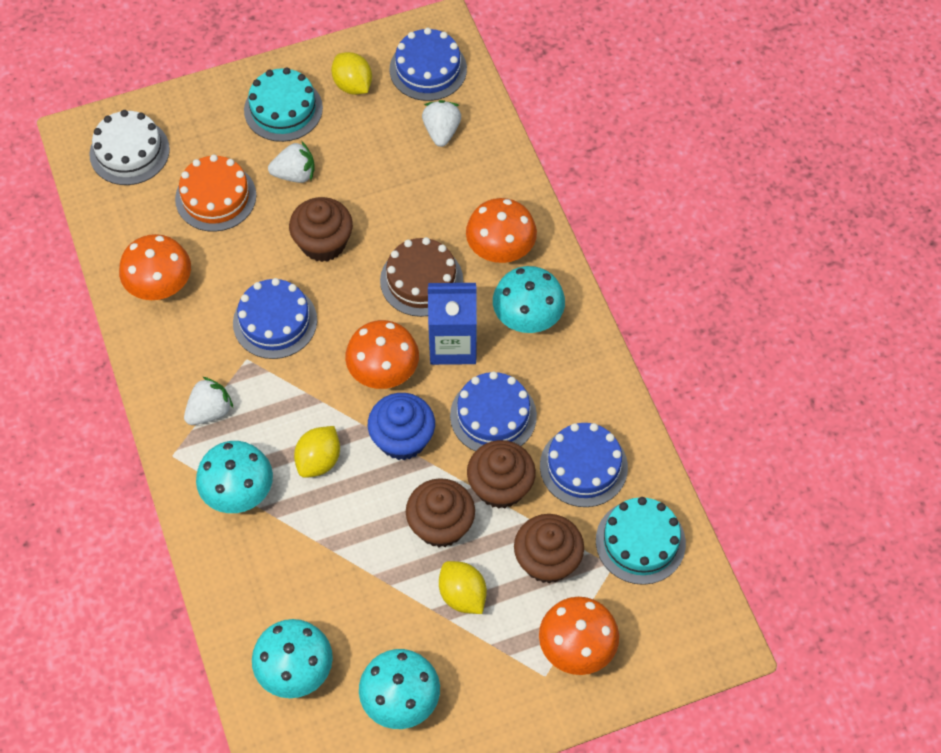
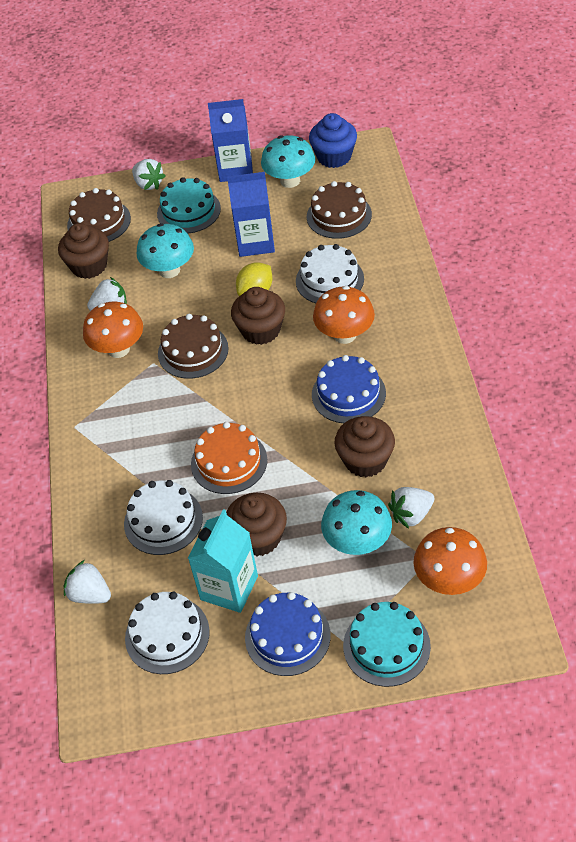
blue cake: [233,278,317,359] [390,28,467,101] [450,371,537,451] [540,423,628,507] = 4 -> [245,592,331,676] [312,355,386,423] = 2
blue carton: [428,283,477,365] = 1 -> [208,99,253,182] [227,172,275,257] = 2
brown cake: [380,237,463,317] = 1 -> [67,188,131,242] [158,314,229,379] [307,181,372,239] = 3
orange mushroom: [119,234,191,300] [345,320,419,389] [466,198,537,263] [539,597,619,675] = 4 -> [83,302,143,358] [313,286,375,344] [413,527,487,595] = 3
turquoise carton: none = 0 -> [188,509,258,613] = 1
turquoise mushroom: [196,441,273,513] [252,619,333,698] [359,649,440,729] [493,266,565,333] = 4 -> [137,223,194,278] [261,135,315,188] [321,490,392,555] = 3
white cake: [89,110,170,185] = 1 -> [124,480,203,555] [125,592,210,674] [296,244,364,303] = 3
white strawberry: [184,377,234,425] [268,142,315,183] [422,100,461,147] = 3 -> [63,560,111,604] [87,277,127,311] [132,159,166,190] [388,487,435,528] = 4
yellow lemon: [294,426,340,478] [331,52,372,95] [439,561,487,614] = 3 -> [236,262,273,296] = 1

